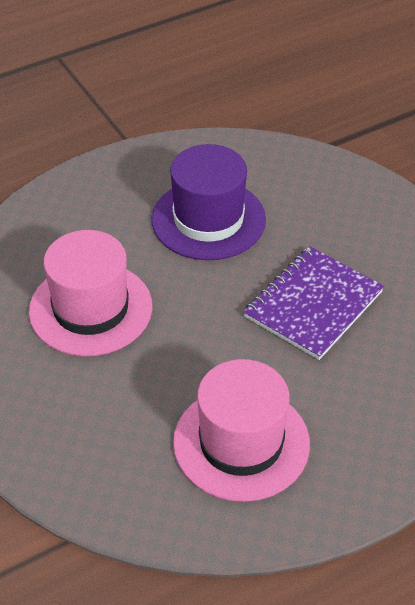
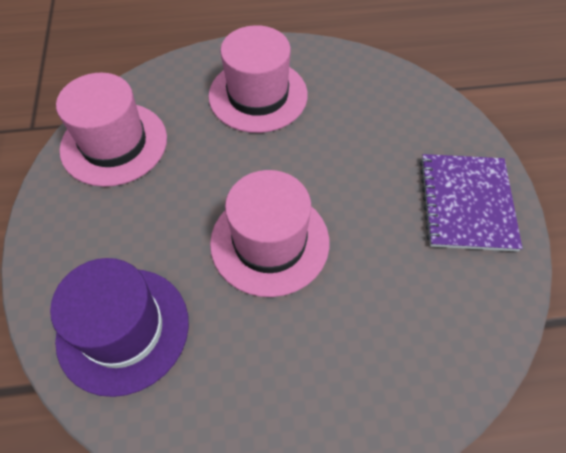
pink hat: [29,230,152,356] [173,359,310,502] = 2 -> [56,73,167,187] [208,25,308,133] [210,170,329,297] = 3

